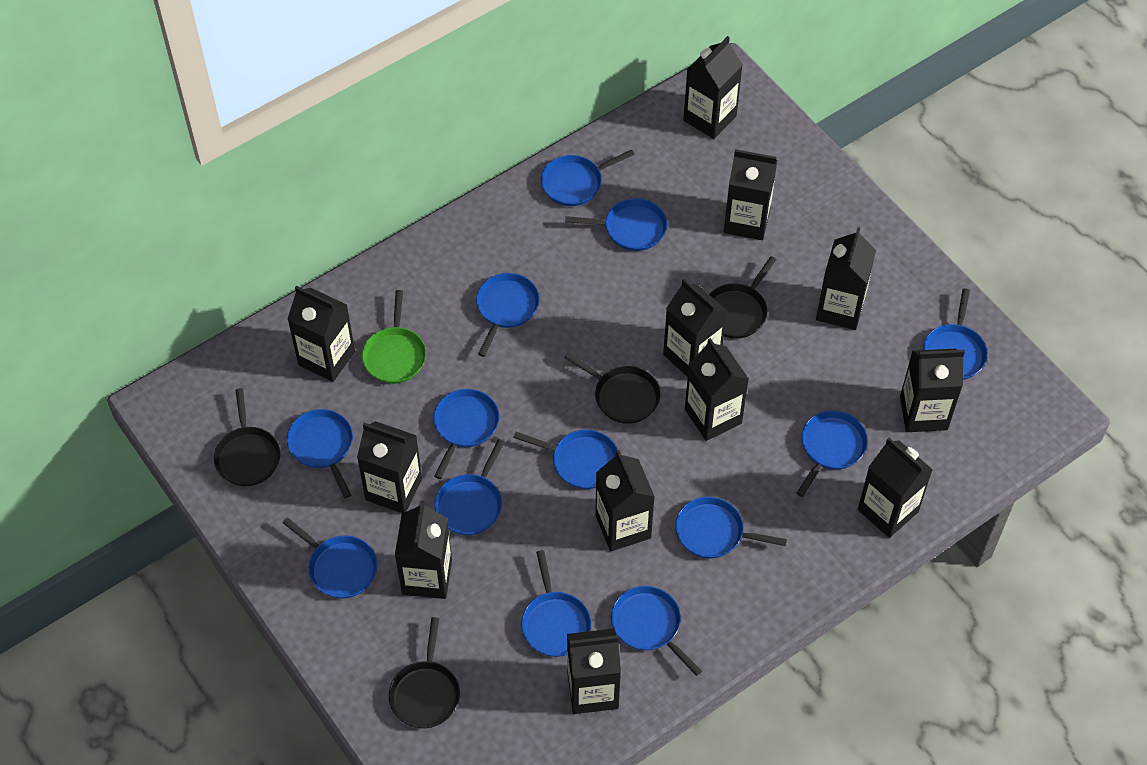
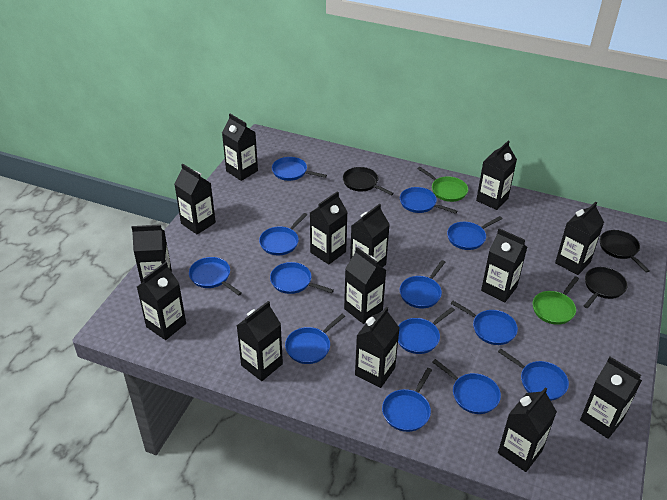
black carton: [288,286,355,382] [357,421,422,513] [395,501,452,599] [567,628,621,714] [595,450,655,551] [663,279,727,377] [683,36,743,139] [685,338,749,441] [724,149,777,240] [816,227,876,330] [858,438,933,538] [900,348,965,432] = 12 -> [131,225,172,283] [137,262,186,340] [174,164,216,234] [222,114,258,181] [236,301,283,381] [310,191,347,264] [344,247,386,324] [350,204,390,267] [355,307,400,388] [476,141,517,210] [481,228,527,302] [498,387,557,472] [555,202,604,275] [580,357,642,439] = 14
black pan: [214,388,280,486] [389,617,460,728] [565,352,660,424] [709,256,777,339] = 4 -> [343,167,394,195] [584,267,628,308] [600,230,650,273] = 3
green pan: [362,290,426,384] = 1 -> [417,167,468,202] [533,276,579,325] = 2

